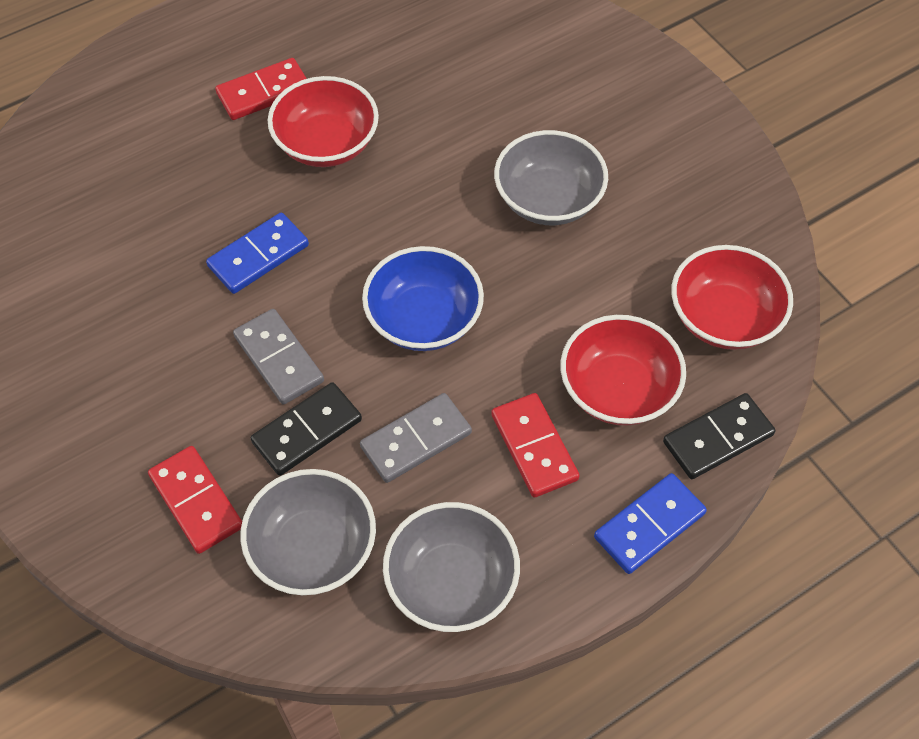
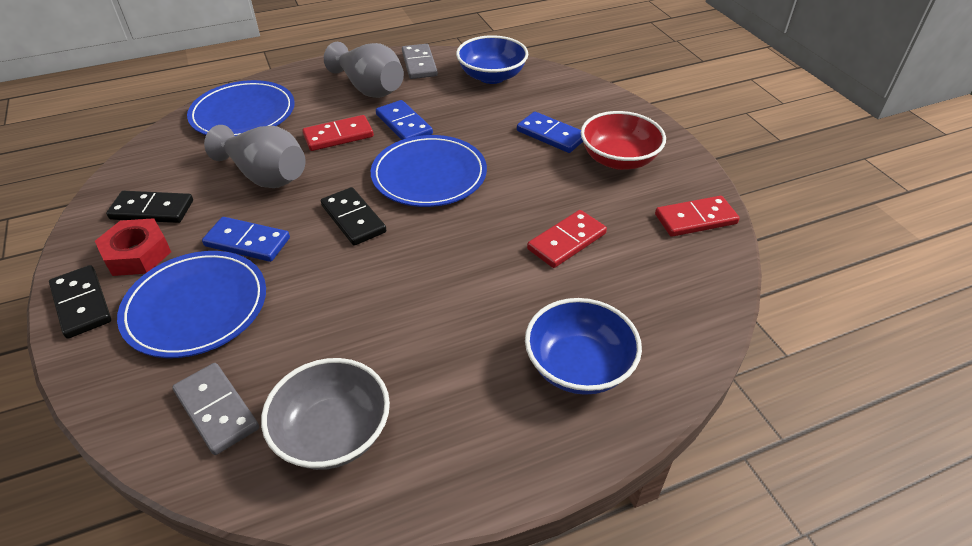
black domino: [251,382,362,476] [663,393,775,479] = 2 -> [49,265,111,339] [106,191,193,223] [321,187,386,246] = 3
blue bowl: [362,246,484,351] = 1 -> [456,35,528,84] [525,298,642,395] = 2
blue domino: [206,212,309,294] [594,473,707,574] = 2 -> [202,217,290,262] [376,100,433,140] [517,112,583,153] = 3
blue plate: none = 0 -> [117,251,266,358] [187,80,295,136] [371,135,487,207] = 3
grey bowl: [240,469,376,595] [383,502,520,632] [494,130,608,225] = 3 -> [261,358,390,470] = 1
grey vase: none = 0 -> [204,125,306,188] [324,42,404,98] = 2
red bowl: [268,76,379,167] [561,315,686,426] [671,245,793,350] = 3 -> [581,111,666,170] = 1
red nut: none = 0 -> [95,218,171,276] = 1

